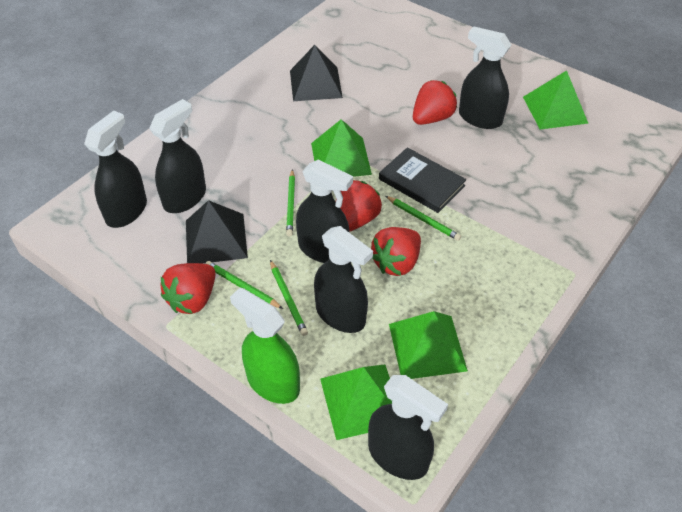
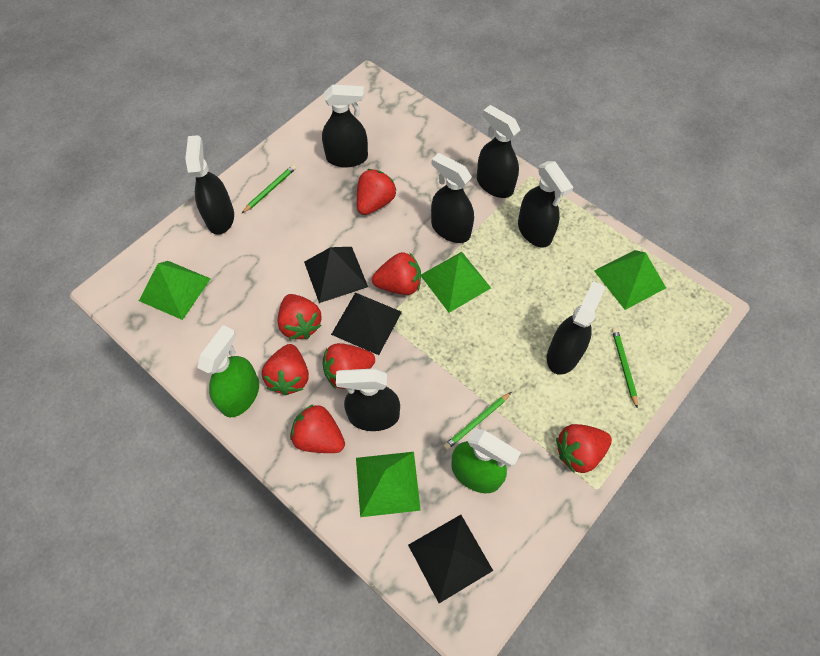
black book: [379,147,466,213] = 1 -> none = 0
black pyramid: [186,200,248,264] [290,45,343,101] = 2 -> [304,247,368,303] [331,292,402,355] [408,515,493,603] = 3
black spray bottle: [84,111,147,228] [149,99,206,213] [296,159,353,263] [314,226,373,333] [368,375,448,480] [459,26,511,129] = 6 -> [185,135,234,235] [322,85,368,167] [336,368,400,431] [431,153,474,243] [477,105,520,198] [518,161,573,247] [547,281,605,375] = 7
green pencil: [206,261,283,309] [270,260,308,336] [286,169,295,236] [386,196,461,241] = 4 -> [241,165,296,214] [444,392,511,450] [612,328,638,409] = 3
green spray bottle: [230,287,300,404] = 1 -> [197,325,259,417] [451,428,521,493] = 2
red strawberry: [161,263,216,314] [340,180,382,232] [371,227,421,276] [413,80,457,125] = 4 -> [262,344,309,395] [277,294,322,340] [290,404,345,453] [323,343,375,389] [357,169,397,215] [372,252,421,295] [556,424,612,473] = 7

